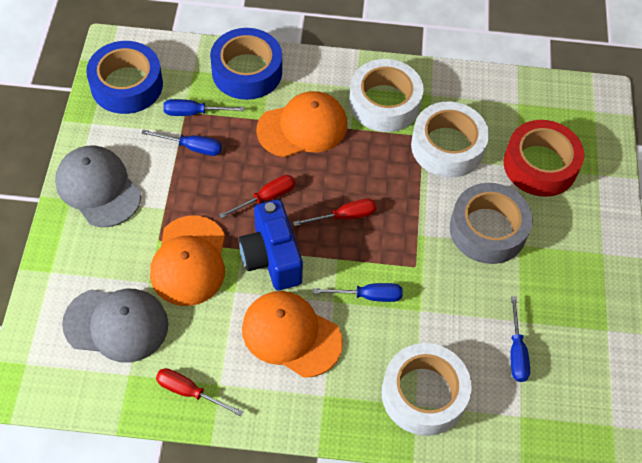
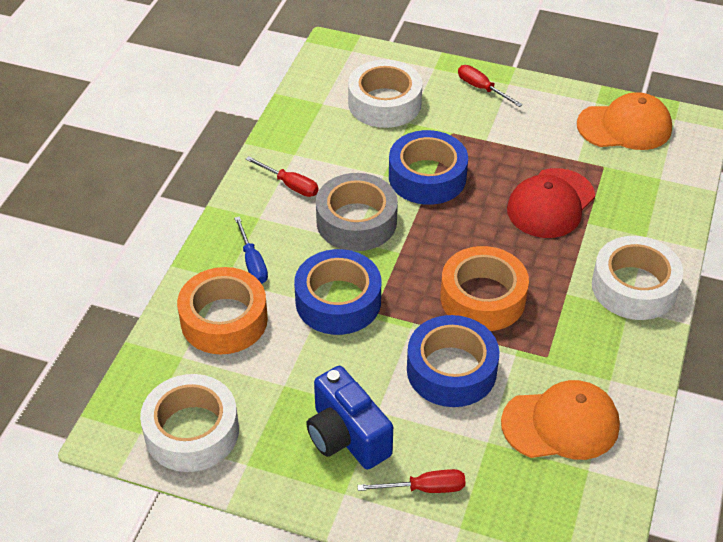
blue screwdriver: [141,130,222,156] [163,99,244,116] [313,283,403,302] [510,296,530,382] = 4 -> [234,216,268,284] = 1
blue tape: [86,41,163,114] [210,28,282,100] = 2 -> [294,249,381,335] [389,130,468,205] [407,315,499,407] = 3
grey cap: [55,146,141,227] [62,288,168,363] = 2 -> none = 0
orange cap: [150,215,225,306] [242,291,343,378] [256,91,347,157] = 3 -> [501,380,620,460] [577,92,672,150] = 2
orange tape: none = 0 -> [177,267,268,354] [440,246,529,331] = 2
red cap: none = 0 -> [507,168,595,238] = 1
red tape: [503,120,584,197] = 1 -> none = 0

